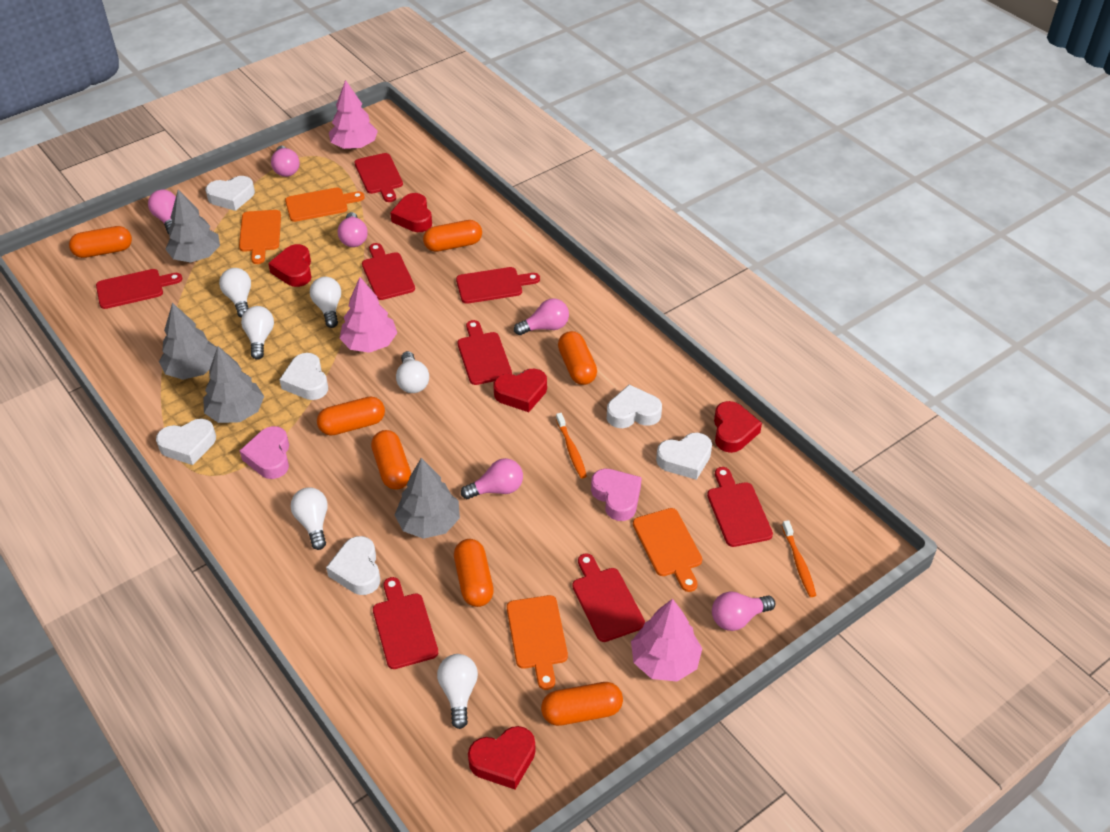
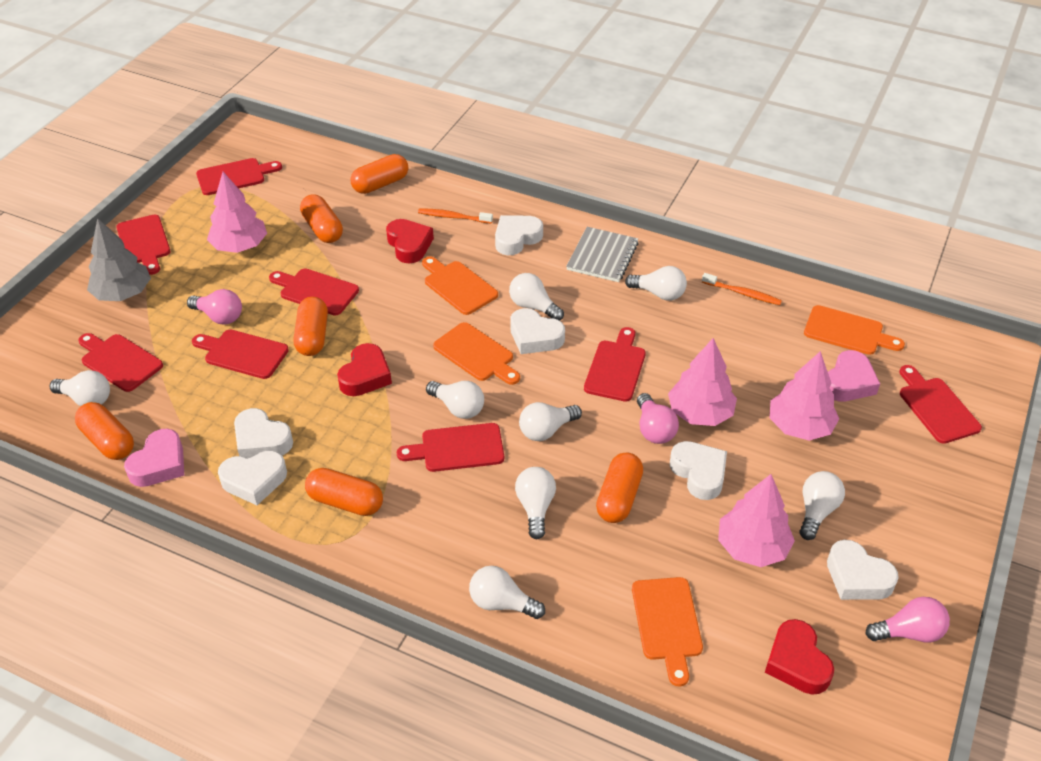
grey notebook: none = 0 -> [566,227,639,282] = 1
grey tree: [159,303,217,380] [165,190,220,262] [203,346,264,423] [395,458,460,539] = 4 -> [87,218,151,301] = 1
orange capsule: [69,226,132,258] [317,397,385,436] [371,430,411,489] [423,220,482,252] [454,539,494,607] [541,682,623,726] [558,331,597,385] = 7 -> [75,402,134,460] [294,297,328,356] [300,194,343,243] [305,468,383,516] [350,154,408,194] [596,452,643,523] = 6
pink light bulb: [148,190,176,234] [271,146,300,177] [338,212,368,247] [461,458,523,499] [514,298,569,335] [712,591,775,631] = 6 -> [187,289,242,325] [637,393,679,444] [866,597,950,643] = 3
pink tree: [329,80,378,149] [339,277,397,353] [631,599,702,681] = 3 -> [207,172,267,253] [668,338,737,426] [718,474,795,567] [770,351,839,441] = 4
red heart: [268,244,311,287] [390,193,432,232] [468,726,536,789] [493,369,547,412] [714,401,762,453] = 5 -> [337,343,392,396] [386,219,434,264] [765,619,834,695] = 3
white light bulb: [219,268,251,318] [241,306,274,360] [291,487,328,550] [310,277,341,328] [396,351,429,393] [437,654,478,729] = 6 -> [50,370,110,406] [426,381,484,419] [469,566,545,619] [509,273,564,321] [515,467,556,539] [519,402,582,441] [625,266,687,301] [800,471,845,540] = 8

